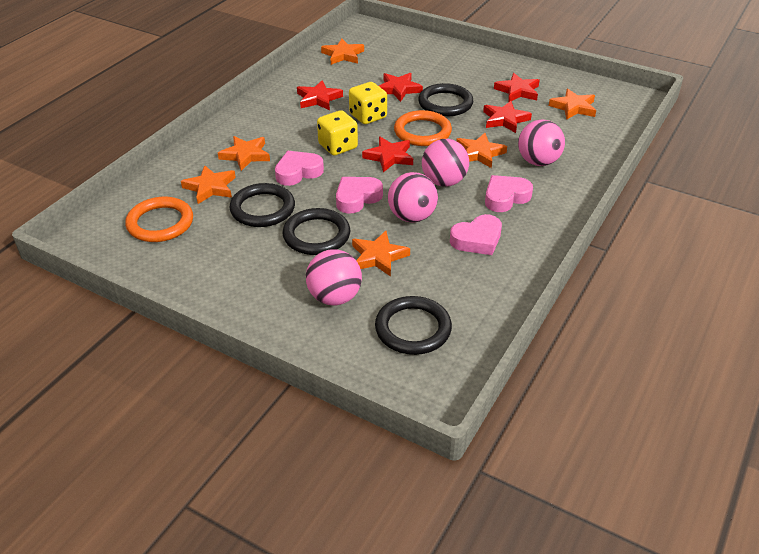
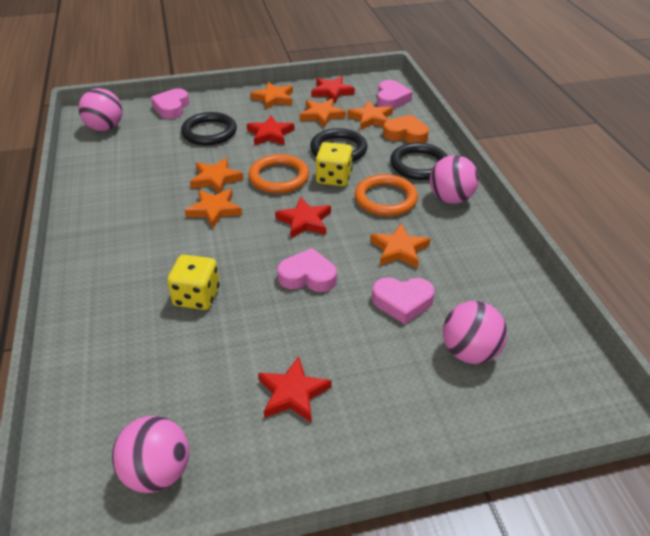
black ring: [229,183,295,227] [283,208,350,255] [375,296,452,355] [418,83,473,116] = 4 -> [181,112,237,146] [310,128,368,162] [390,143,448,180] = 3
orange heart: none = 0 -> [383,115,429,143] = 1
red star: [297,80,343,110] [362,136,413,172] [379,73,423,102] [483,101,532,133] [494,73,540,102] = 5 -> [247,115,295,146] [258,356,332,423] [275,197,331,238] [311,76,355,103] = 4

